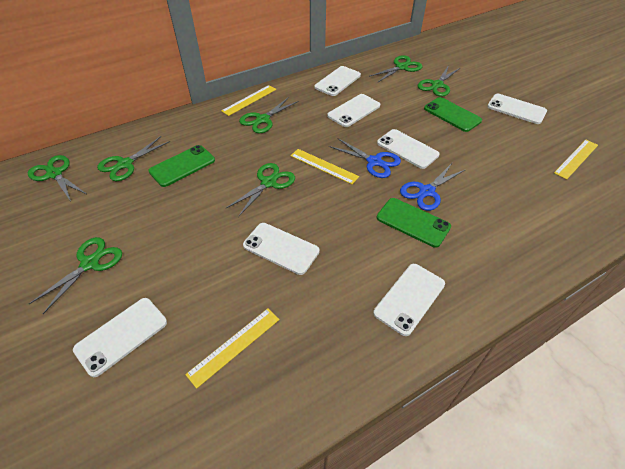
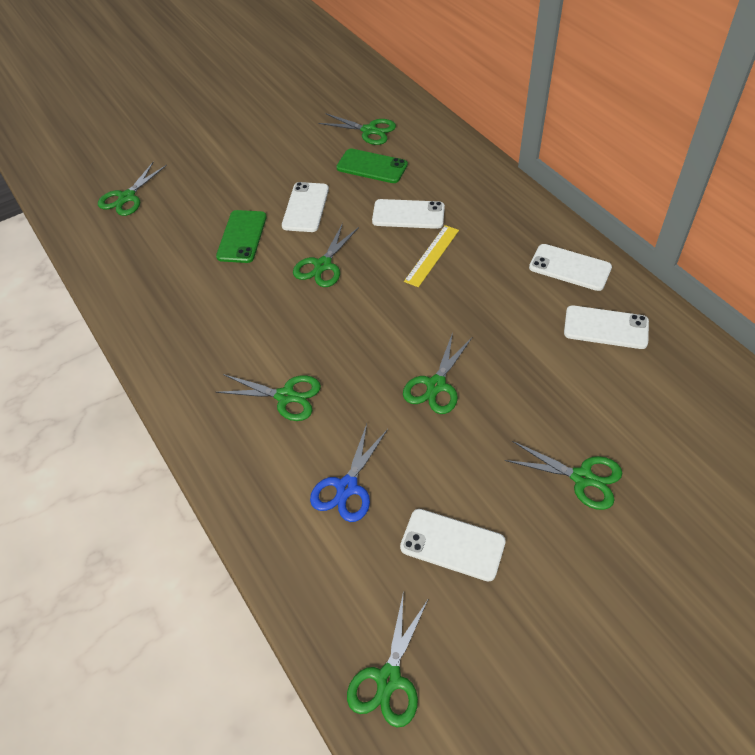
blue scissors: [329,138,401,178] [400,163,466,211] = 2 -> [310,424,388,522] = 1
green phone: [149,145,215,187] [377,198,451,248] [424,97,482,132] = 3 -> [216,210,267,263] [336,149,408,183] = 2
white phone: [73,298,167,377] [243,223,320,275] [314,66,361,96] [327,94,380,127] [373,264,445,336] [377,129,440,169] [487,94,547,124] = 7 -> [282,182,329,232] [372,199,445,229] [400,509,506,582] [529,244,612,291] [564,305,649,349] = 5
yellow ruler: [185,308,280,389] [221,85,276,116] [291,149,359,184] [554,140,598,180] = 4 -> [404,225,459,287] = 1

